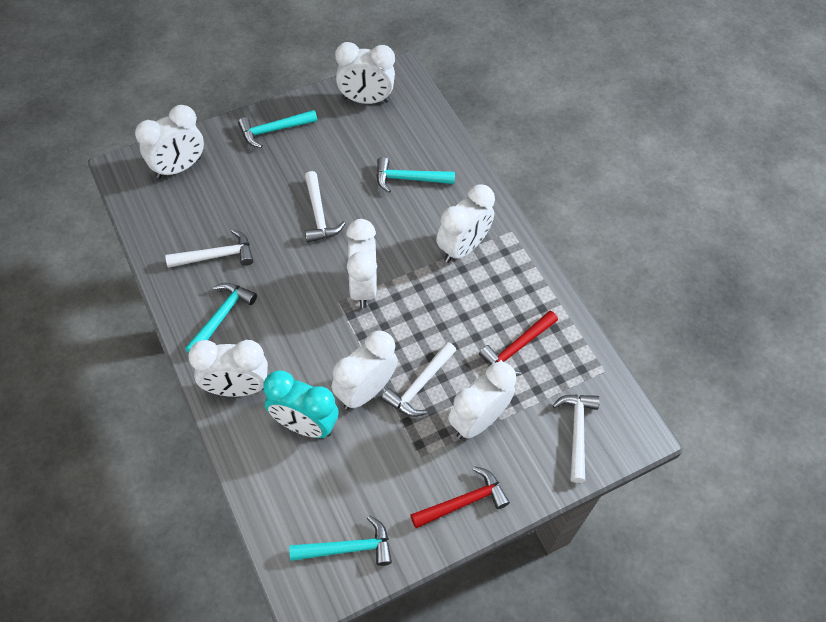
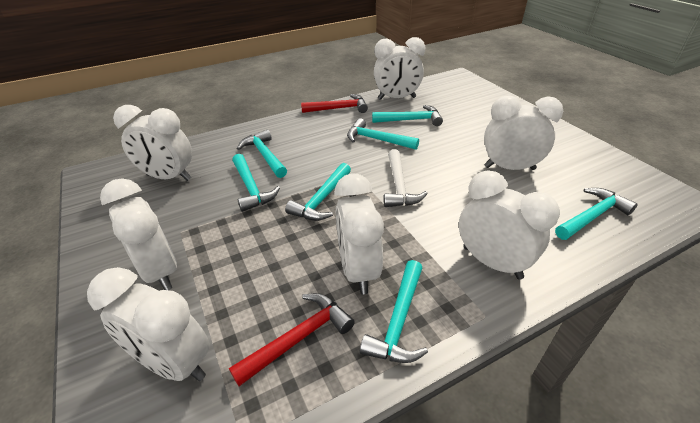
turquoise clock: [263,371,339,438] = 1 -> none = 0
turquoise hammer: [185,283,257,353] [238,110,317,148] [289,515,392,566] [377,157,455,193] = 4 -> [232,154,280,212] [237,130,287,178] [285,163,351,221] [347,118,419,150] [360,260,428,363] [372,105,443,126] [555,188,638,240] = 7
white hammer: [165,229,253,268] [305,171,345,243] [381,342,456,417] [552,394,600,483] = 4 -> [384,149,428,207] = 1

